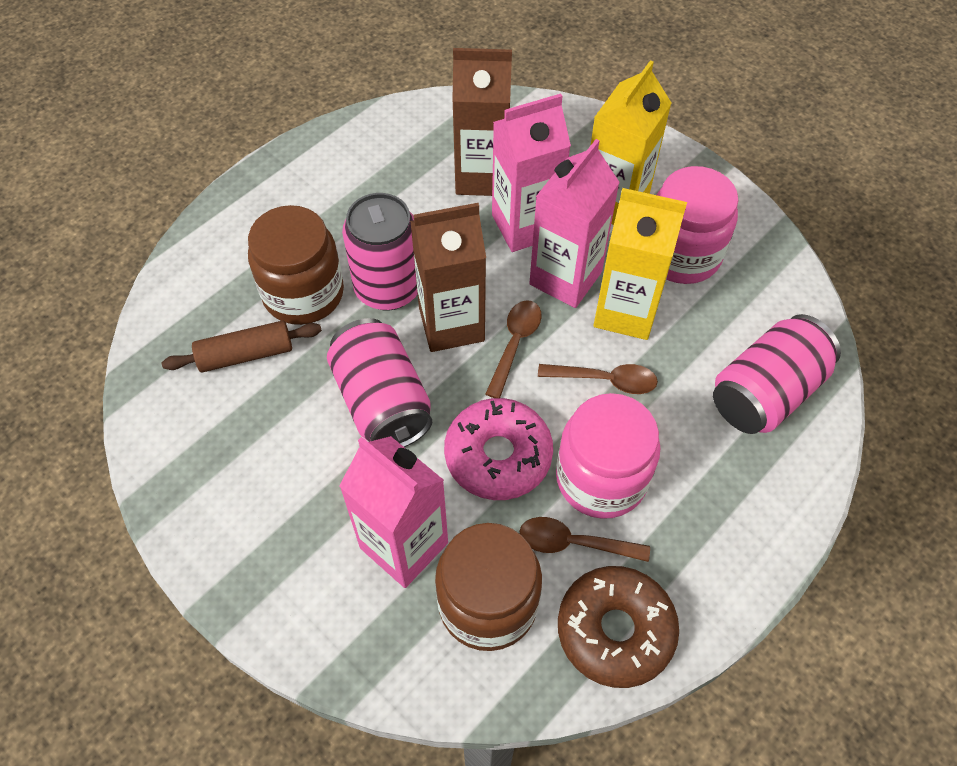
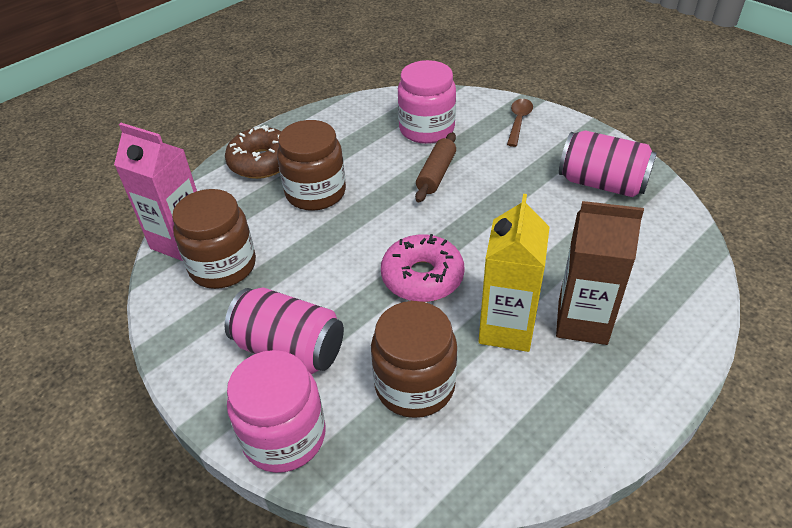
brown carton: [410,203,486,352] [452,48,512,196] = 2 -> [556,201,644,345] = 1
brown jar: [248,205,344,325] [435,523,542,651] = 2 -> [172,189,256,289] [277,120,346,211] [371,301,457,418] = 3
brown spoon: [486,300,542,398] [520,517,650,562] [538,364,658,394] = 3 -> [507,99,533,147] = 1
pink can: [327,318,432,447] [342,193,418,310] [713,314,841,434] = 3 -> [225,287,344,374] [559,130,657,197] = 2
pink carton: [339,436,448,588] [492,94,571,252] [529,139,620,308] = 3 -> [114,123,197,261] = 1
yellow carton: [591,60,671,225] [594,188,687,340] = 2 -> [479,194,550,352] = 1

